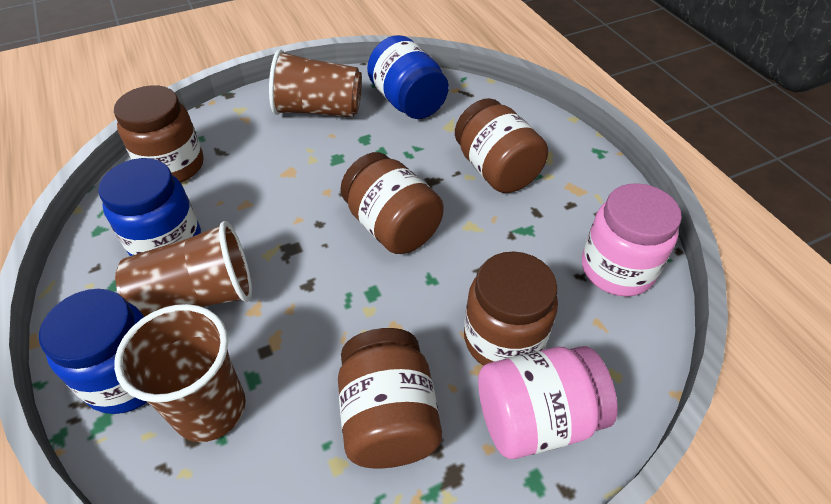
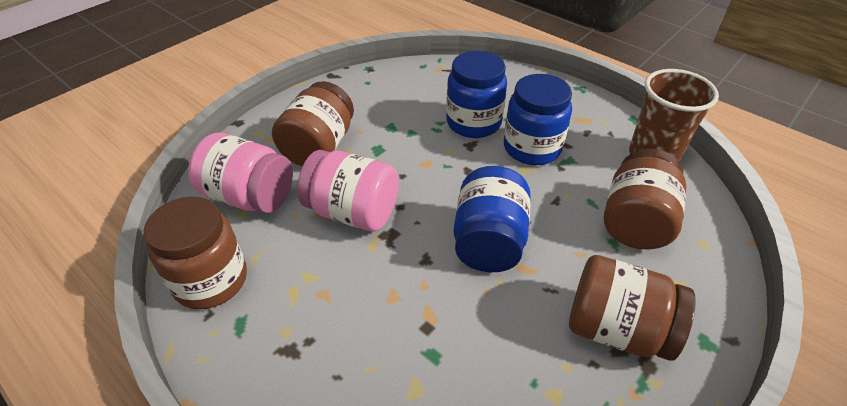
brown cup: [114,304,246,442] [115,221,252,317] [269,49,362,117] = 3 -> [629,69,719,162] = 1
brown jar: [114,85,204,183] [338,328,442,468] [341,152,444,254] [455,98,548,193] [464,252,558,366] = 5 -> [143,196,247,309] [272,81,354,166] [569,255,696,361] [604,149,687,249] = 4

